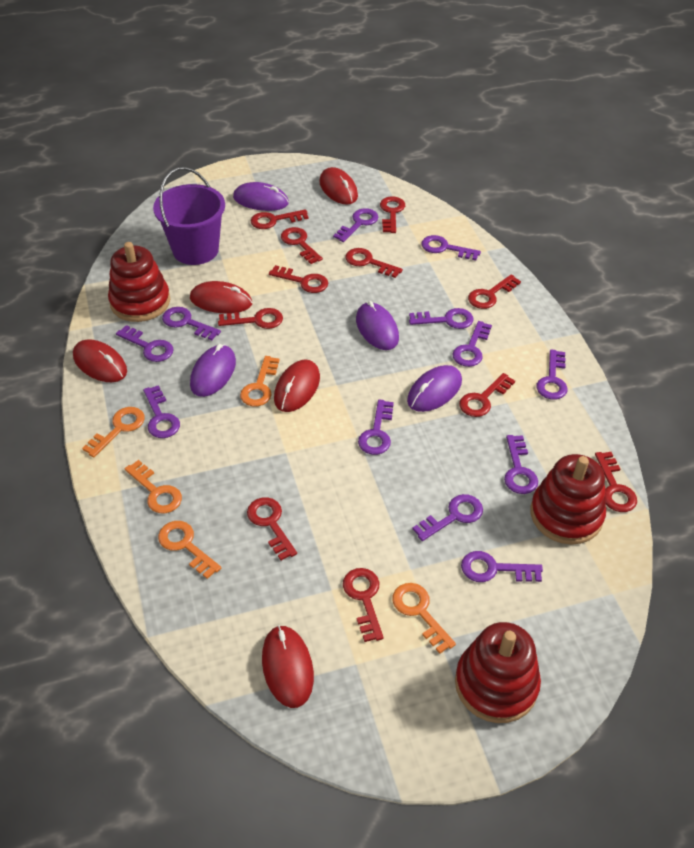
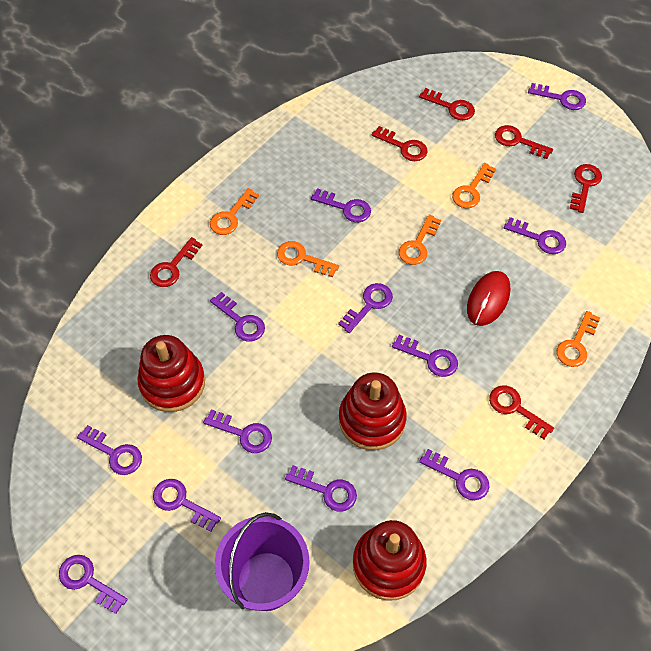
purple mouse: [190,344,236,397] [233,182,289,211] [356,301,399,350] [407,365,462,412] = 4 -> none = 0
red key: [218,308,283,329] [247,497,297,560] [251,209,309,229] [269,265,328,293] [281,227,323,264] [343,568,384,642] [345,248,403,278] [380,196,405,233] [459,373,515,417] [468,274,521,309] [595,452,637,512] = 11 -> [150,237,203,287] [372,126,428,161] [419,88,475,120] [489,385,554,439] [495,125,553,159] [570,164,602,213] = 6
red mouse: [73,339,127,382] [190,281,252,313] [262,625,314,708] [274,360,320,412] [319,167,358,205] = 5 -> [467,271,510,326] = 1

